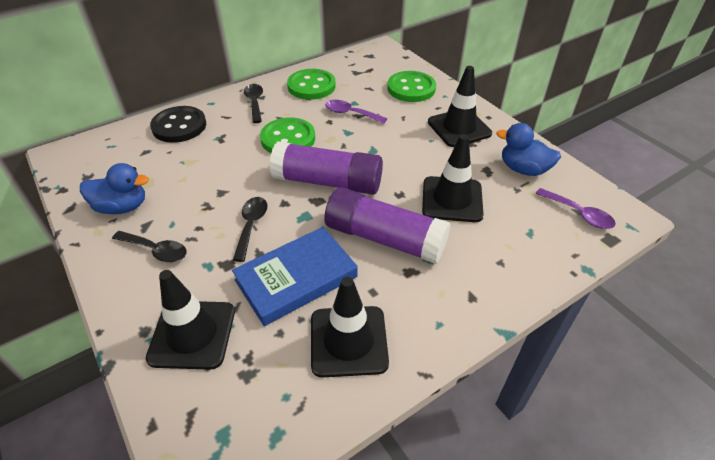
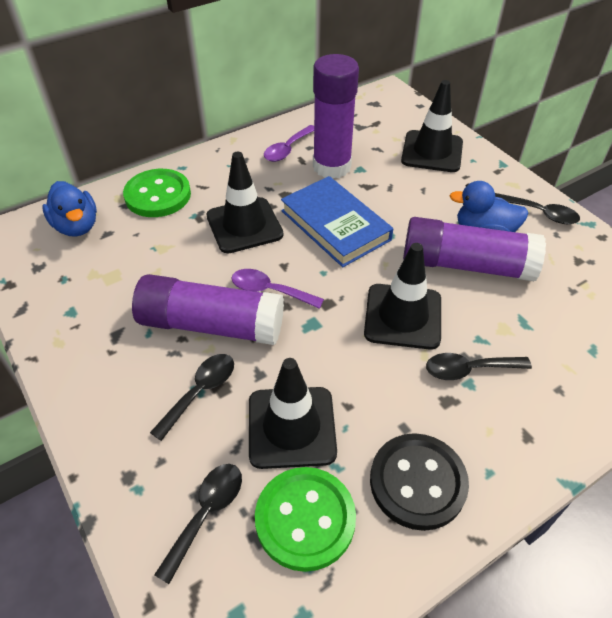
black spoon: [112,231,187,262] [233,197,267,262] [244,84,263,123] = 3 -> [150,354,234,441] [154,464,242,584] [426,353,532,380] [495,193,580,224] = 4
green button: [260,117,315,153] [287,69,336,100] [387,71,436,102] = 3 -> [123,169,191,217] [255,467,356,572] = 2
purple glue stick: [270,141,383,195] [324,187,451,264] = 2 -> [132,274,284,345] [313,54,359,178] [403,217,546,281] = 3

